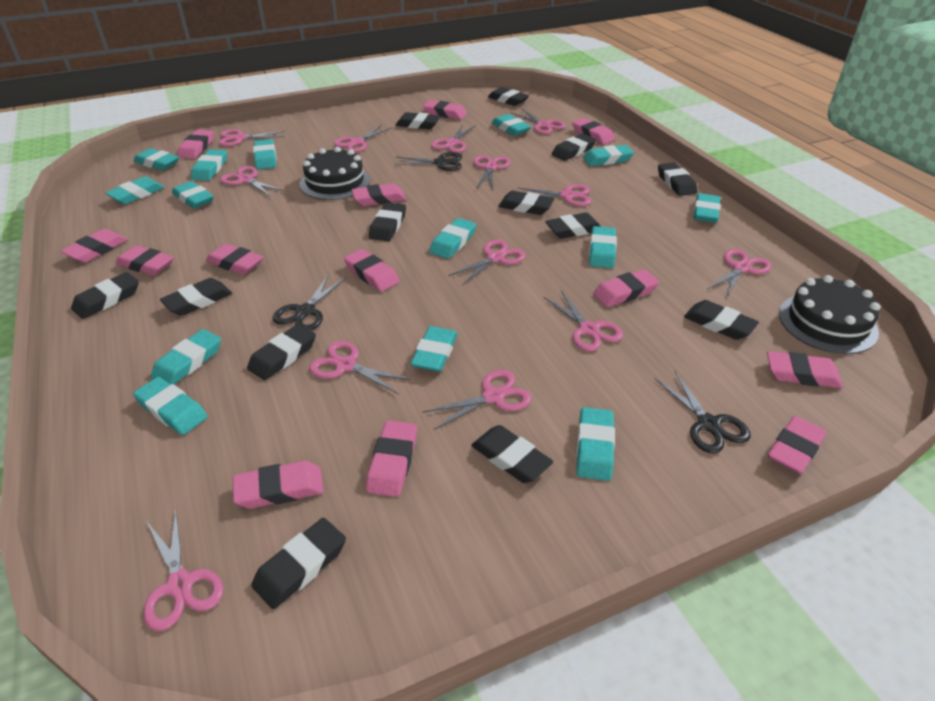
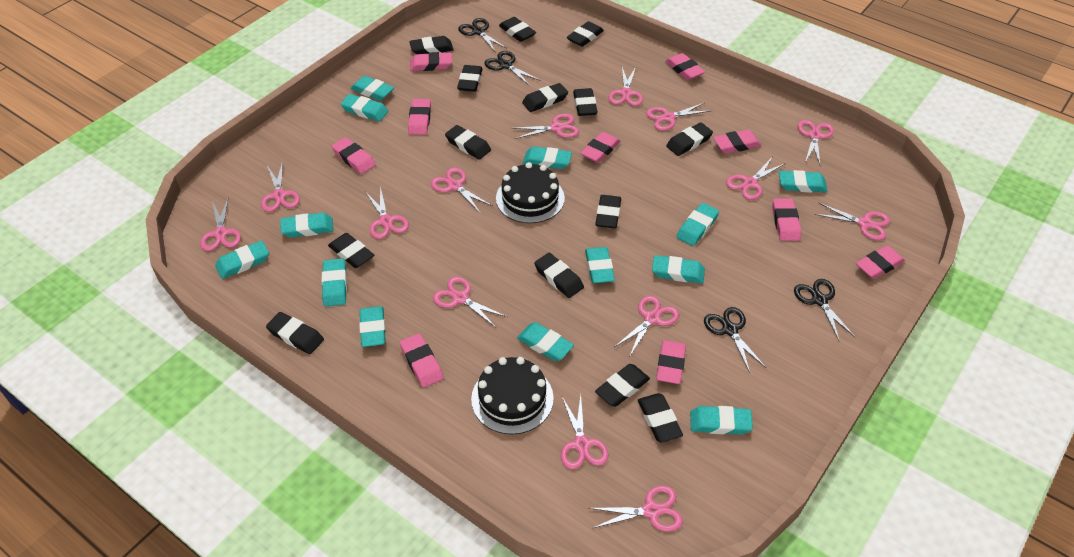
black eraser: [71,272,139,319] [160,278,232,316] [247,324,316,380] [251,518,346,609] [369,202,406,241] [395,112,441,130] [471,425,553,483] [488,87,529,106] [498,191,554,215] [545,212,601,239] [552,134,596,161] [658,162,697,196] [684,300,759,340] = 13 -> [266,312,324,354] [328,233,374,268] [409,36,454,54] [445,125,491,160] [457,65,483,92] [499,17,536,42] [522,83,568,112] [534,253,584,298] [567,21,604,47] [573,88,598,116] [595,195,621,228] [595,364,650,407] [638,393,683,442] [666,123,713,156] = 14
black scissors: [273,274,346,331] [394,152,462,171] [654,371,751,453] = 3 -> [458,18,507,52] [484,51,539,86] [704,307,766,372] [794,279,856,342] = 4
pink eraser: [61,229,128,263] [116,245,174,276] [178,130,213,159] [206,244,263,275] [233,461,324,508] [344,249,400,292] [352,183,406,206] [366,420,417,497] [423,100,467,120] [572,118,615,144] [593,269,659,307] [767,351,843,388] [768,416,827,474] = 13 -> [331,137,376,174] [400,333,444,388] [408,99,431,135] [410,52,452,71] [580,132,621,163] [656,340,686,384] [665,53,705,80] [713,130,761,153] [772,198,801,241] [856,245,905,279] = 10
pink scissors: [144,508,223,631] [218,129,285,147] [220,166,284,197] [309,341,412,394] [334,125,392,152] [422,370,532,430] [431,124,476,153] [448,240,526,285] [473,155,511,190] [511,108,566,134] [518,184,591,206] [544,290,623,351] [707,249,771,298] = 13 -> [200,199,241,251] [261,161,300,212] [365,186,409,239] [431,168,493,213] [433,277,507,327] [512,114,579,139] [561,395,609,469] [588,485,683,532] [608,67,643,106] [614,295,679,356] [646,102,710,131] [726,158,786,200] [797,120,834,167] [815,203,890,240] = 14
turquoise eraser: [105,176,165,204] [133,377,208,435] [134,148,179,171] [151,329,221,384] [172,181,214,209] [191,149,227,181] [253,139,277,169] [410,326,458,372] [429,218,476,259] [492,114,531,136] [576,407,615,481] [583,145,634,166] [589,226,617,268] [694,193,721,223] = 14 -> [215,241,269,279] [280,213,333,238] [321,259,347,307] [341,94,388,121] [350,76,394,101] [359,306,386,347] [517,322,574,361] [523,146,572,169] [585,247,615,283] [652,255,705,284] [677,203,719,246] [690,406,753,435] [779,170,827,193] = 13

